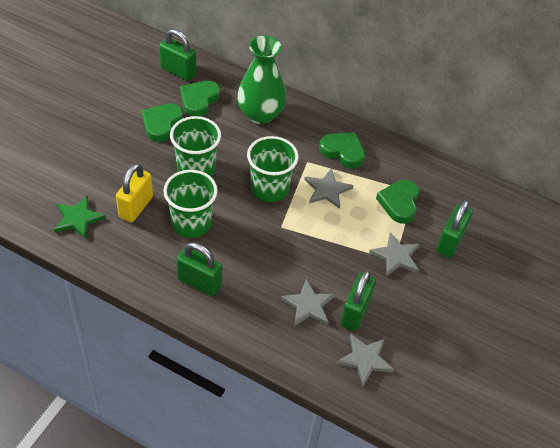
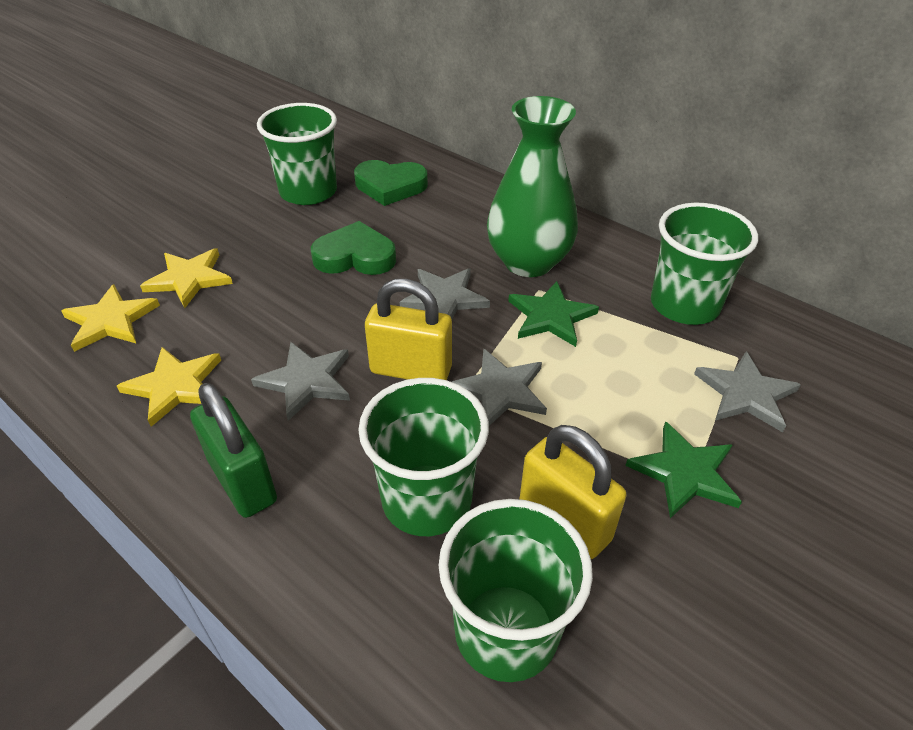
green cup: [163,170,218,238] [170,116,221,176] [247,136,299,202] = 3 -> [257,103,337,205] [358,378,489,536] [439,499,593,682] [651,202,758,325] = 4
green heart: [142,103,183,142] [180,81,220,117] [319,132,365,168] [376,179,419,224] = 4 -> [311,221,396,275] [354,160,428,206] = 2
green padlock: [159,29,197,81] [176,242,222,296] [340,270,376,331] [436,200,473,258] = 4 -> [190,383,277,518] = 1
green star: [54,195,106,239] = 1 -> [508,281,599,347] [625,421,742,518] = 2
yellow padlock: [116,163,153,222] = 1 -> [365,279,452,380] [520,425,627,559] = 2
yellow star: none = 0 -> [61,284,160,352] [117,347,221,427] [140,248,233,308] = 3

